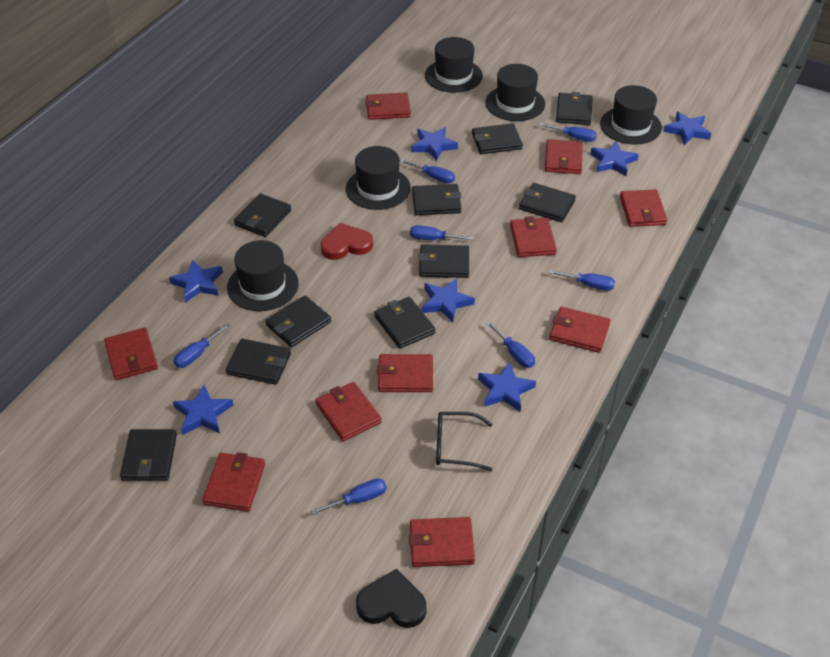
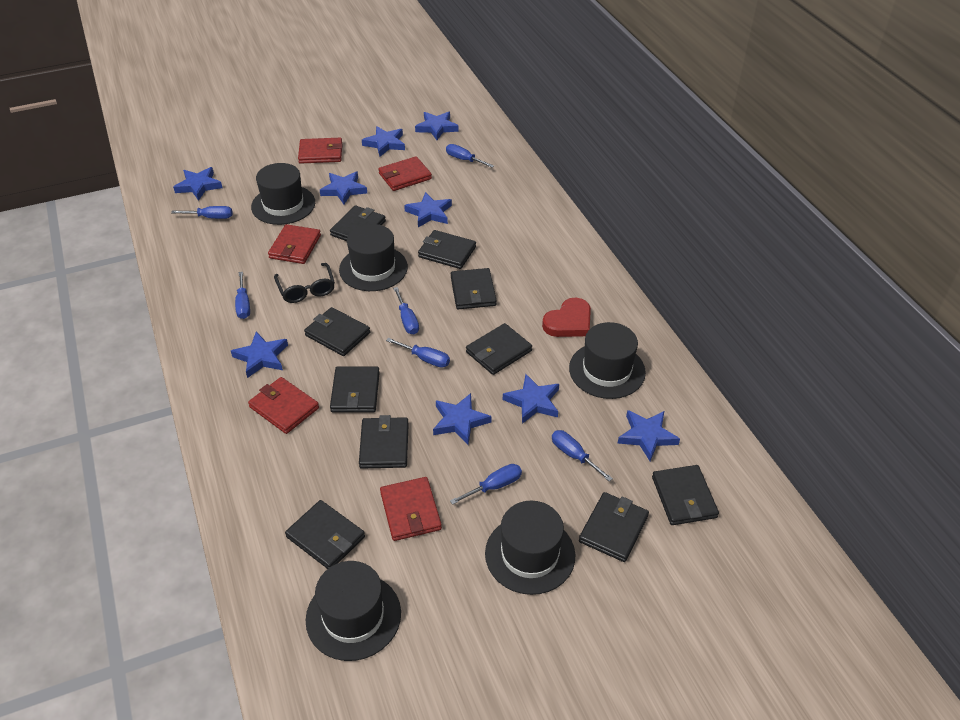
black heart: [356,569,427,628] = 1 -> none = 0
blue star: [169,259,223,303] [173,385,233,435] [412,127,458,161] [422,278,475,322] [478,362,536,412] [590,141,639,176] [664,111,711,145] = 7 -> [173,167,222,201] [231,332,288,378] [320,171,367,204] [362,126,405,157] [404,192,452,227] [415,112,459,140] [433,393,492,445] [503,374,559,424] [618,410,680,461] = 9
red wallet: [104,328,158,380] [202,452,265,512] [316,382,382,441] [366,92,411,120] [377,354,433,392] [409,517,475,567] [510,216,557,257] [545,139,583,174] [549,307,610,353] [620,190,667,227] = 10 -> [248,377,319,434] [268,224,321,264] [298,138,342,164] [378,156,432,191] [380,477,442,541] = 5

